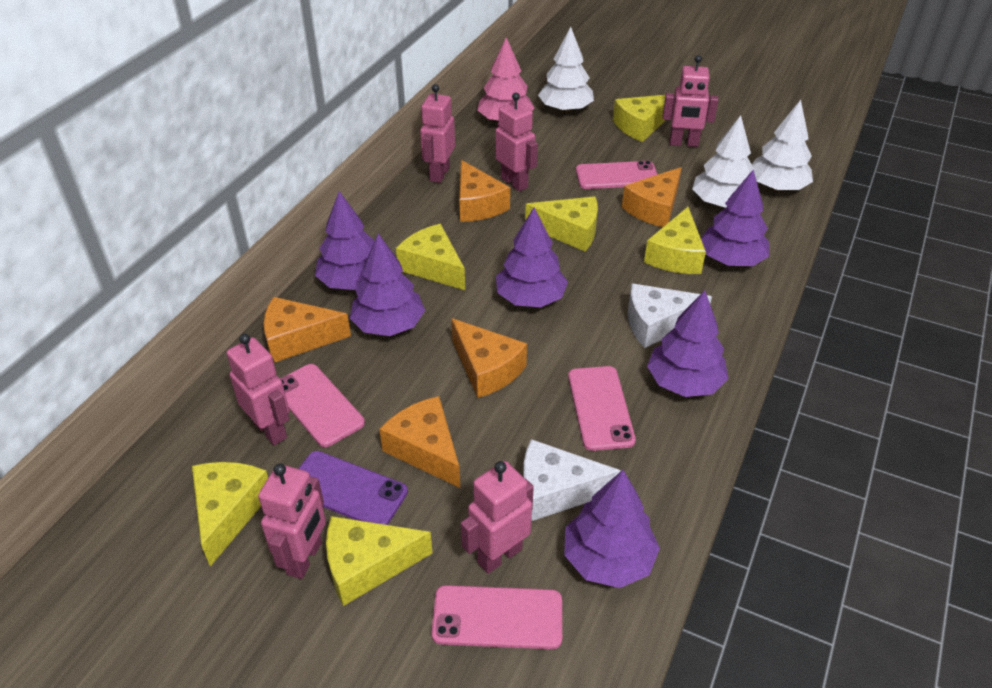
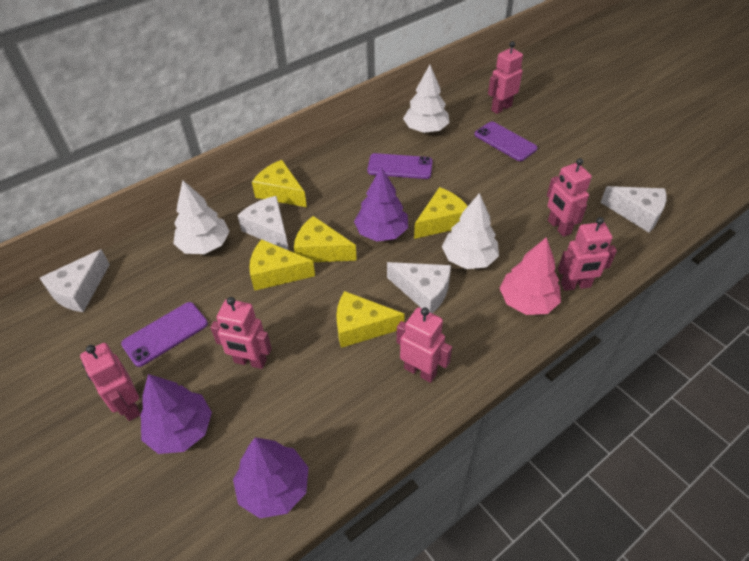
orange cheese: [264,297,351,363] [379,396,460,488] [451,318,527,398] [459,160,510,222] [622,167,682,227] = 5 -> none = 0
pink phone: [280,364,365,447] [432,585,562,649] [568,366,636,451] [576,161,658,189] = 4 -> none = 0
purple phone: [298,451,408,525] = 1 -> [121,302,208,367] [367,153,433,179] [474,122,538,161] = 3
purple tree: [315,191,375,290] [350,233,425,336] [496,208,568,307] [564,470,660,588] [647,290,729,397] [701,170,769,266] = 6 -> [140,374,212,454] [233,437,308,518] [354,167,408,241] = 3
white cheese: [523,439,621,521] [628,284,712,348] = 2 -> [40,249,110,312] [237,196,289,250] [387,262,451,313] [600,186,666,232] = 4
yellow cheese: [192,462,268,567] [326,516,432,606] [396,224,465,290] [525,196,598,251] [613,95,666,142] [644,207,706,274] = 6 -> [249,239,315,291] [252,160,307,207] [294,216,357,262] [336,291,405,348] [414,187,468,239] = 5

